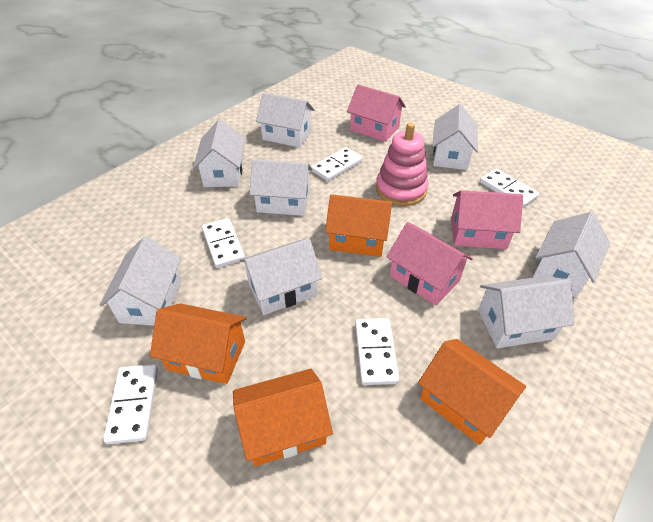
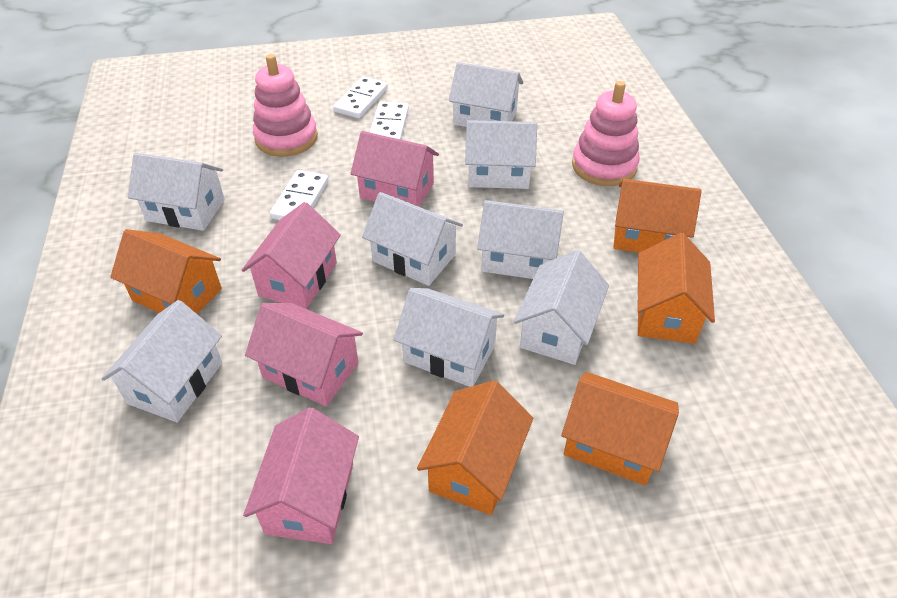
orange house: [150,303,247,384] [233,369,333,466] [325,194,392,257] [418,339,526,445] = 4 -> [110,229,222,314] [417,380,533,515] [561,372,679,486] [613,179,702,253] [637,233,715,344] = 5
pink house: [347,84,406,142] [387,222,473,306] [451,190,523,249] = 3 -> [242,202,341,309] [243,407,359,544] [245,303,363,406] [351,131,439,207] = 4
pink stacking toy: [376,122,428,206] = 1 -> [253,54,318,157] [572,81,640,186] = 2
white domino: [103,364,158,444] [202,218,245,268] [311,147,363,181] [355,318,399,385] [480,169,539,208] = 5 -> [270,170,329,220] [333,77,388,118] [370,102,409,139] = 3

